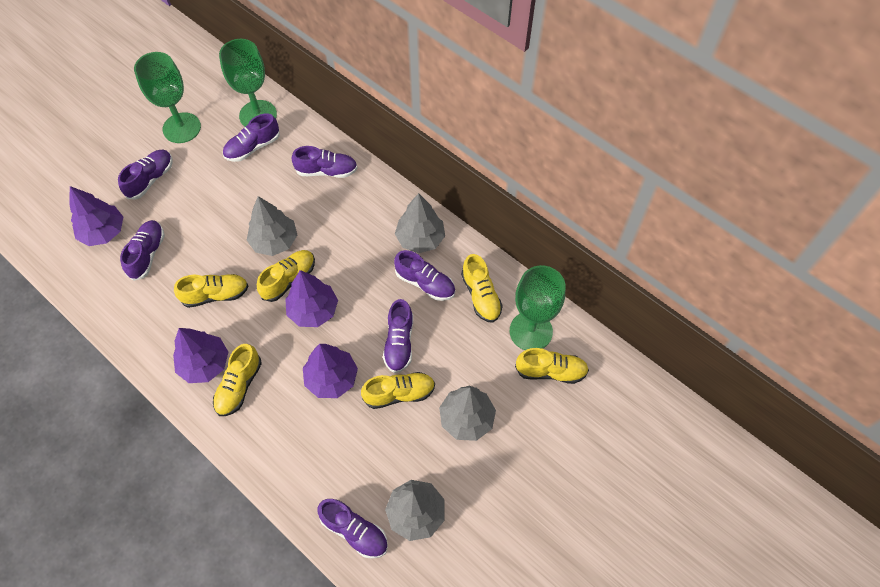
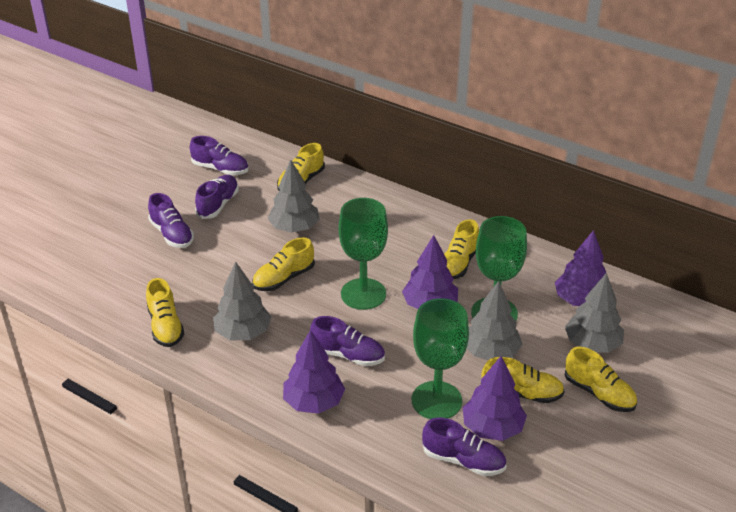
purple shoe: [118,150,173,199] [120,220,165,281] [223,113,280,162] [292,146,358,178] [318,499,388,559] [383,299,413,373] [394,250,455,301] = 7 -> [148,193,194,248] [190,136,249,175] [195,175,239,219] [310,316,385,366] [422,417,506,476] = 5

